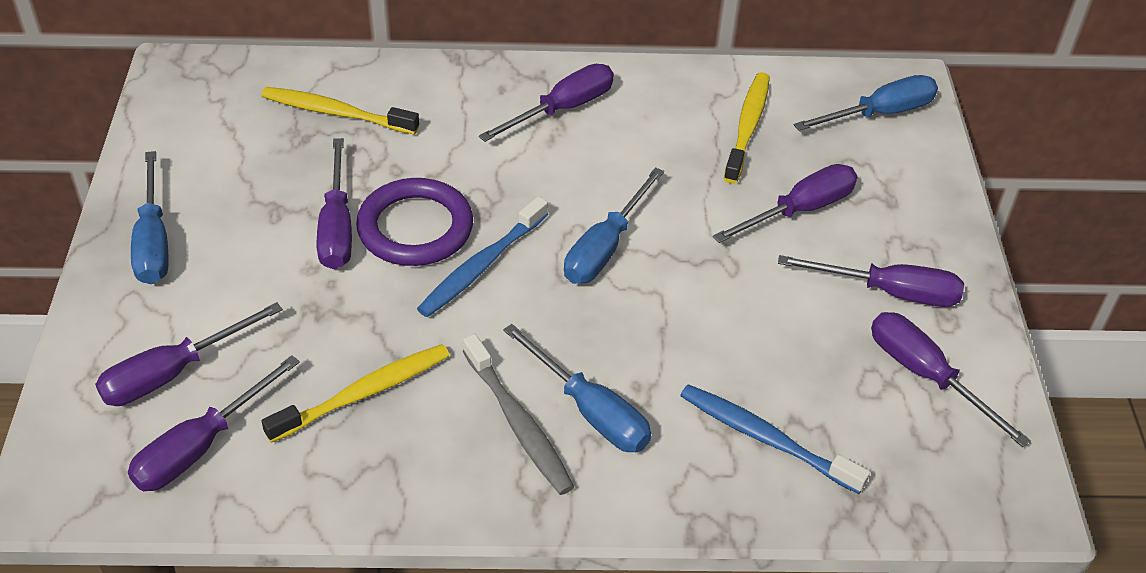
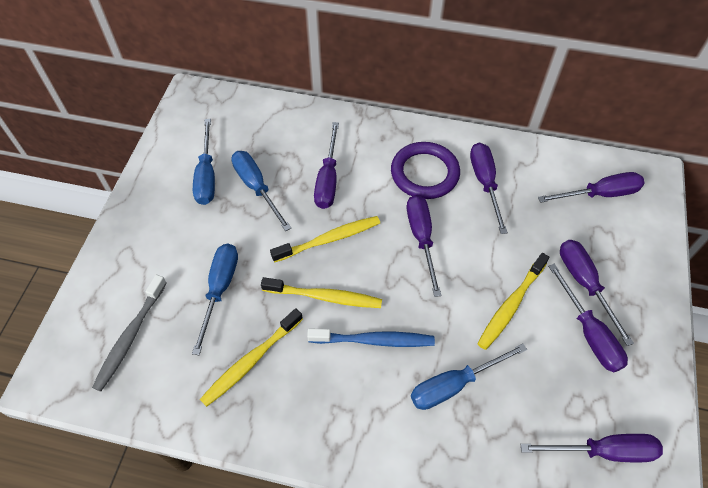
blue toothbrush: [417,196,548,317] [680,384,870,494] = 2 -> [307,328,435,347] = 1
yellow toothbrush: [261,87,419,135] [261,344,450,443] [724,72,770,184] = 3 -> [200,308,303,407] [261,277,382,308] [270,216,380,263] [477,253,549,350] = 4

